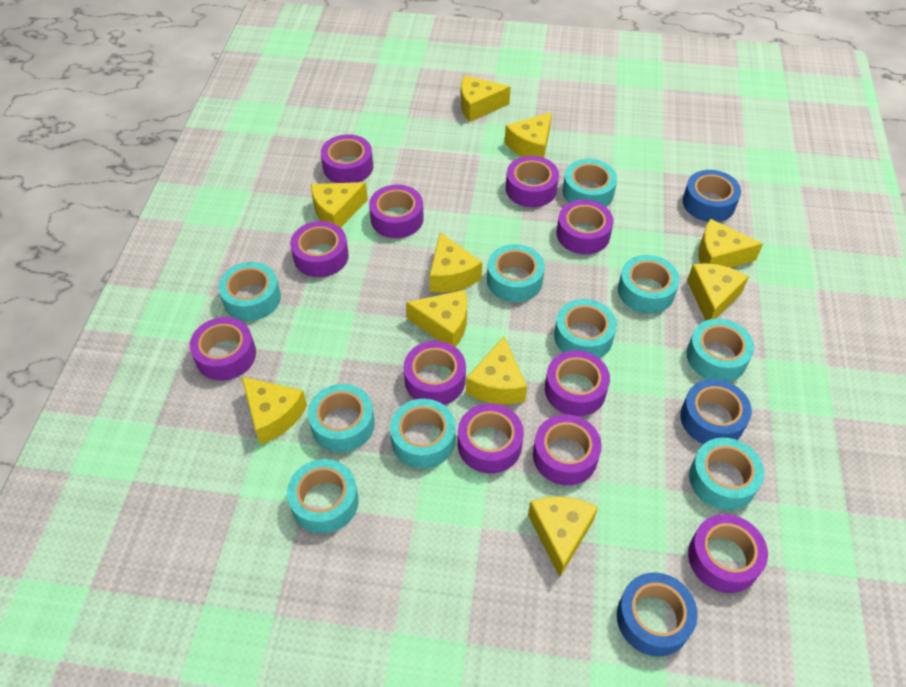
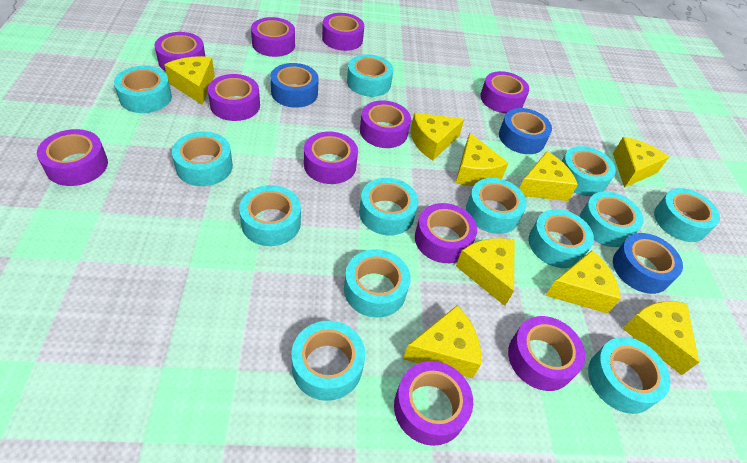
turquoise tape: [218,262,281,321] [287,459,359,534] [308,384,375,452] [390,399,456,468] [487,244,545,302] [554,299,617,358] [562,159,617,207] [618,255,680,314] [686,319,754,382] [689,438,764,510] = 10 -> [114,66,172,113] [172,131,233,186] [239,185,301,246] [292,321,365,401] [344,249,411,318] [347,54,393,97] [359,178,418,235] [466,178,527,234] [529,209,594,268] [562,146,616,196] [579,191,644,247] [588,337,671,414] [654,188,720,242] = 13
yellow cheese: [241,376,307,445] [311,182,368,228] [406,290,467,347] [429,232,482,293] [461,75,510,122] [466,337,527,404] [505,112,552,158] [528,496,598,577] [687,263,749,321] [698,219,763,268] = 10 -> [164,56,215,105] [403,305,481,378] [411,113,464,161] [456,133,508,186] [456,238,515,306] [519,151,578,201] [545,250,621,314] [613,137,669,188] [622,301,699,375] = 9

